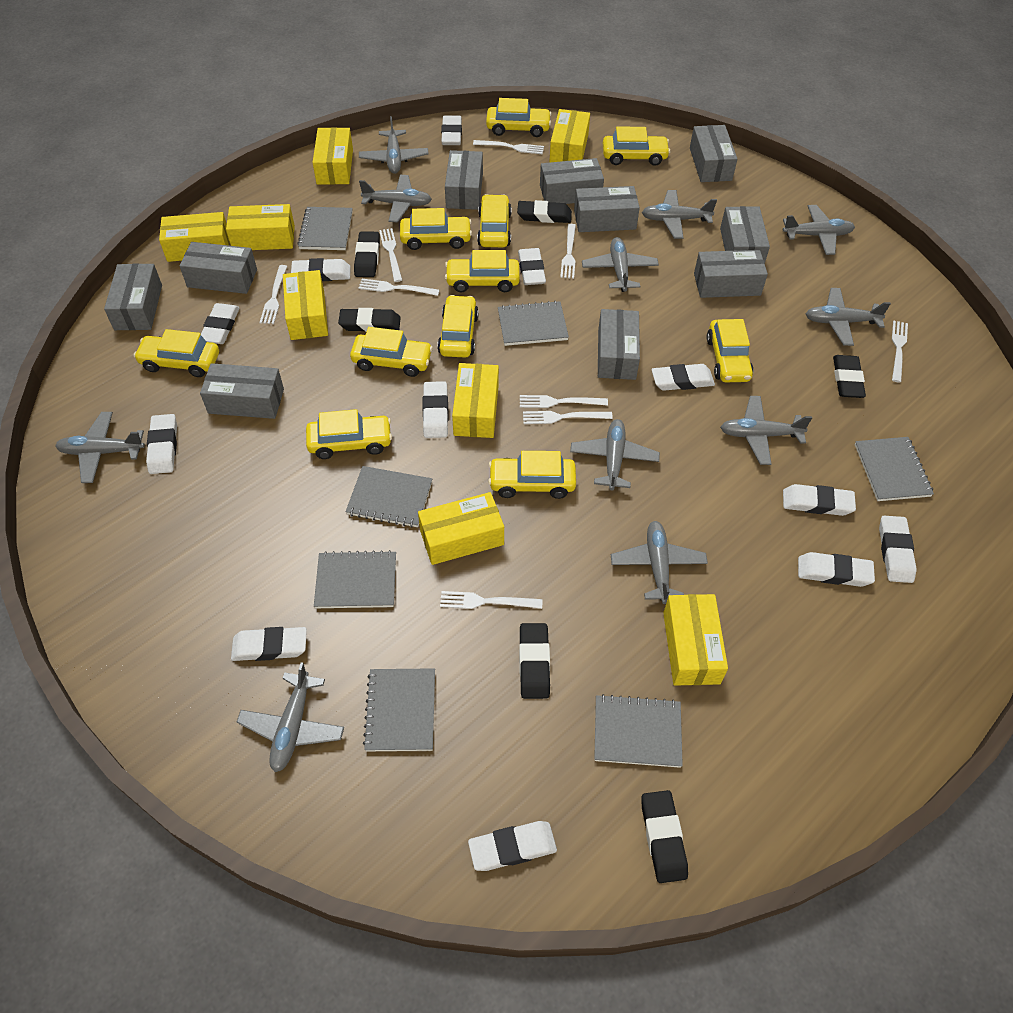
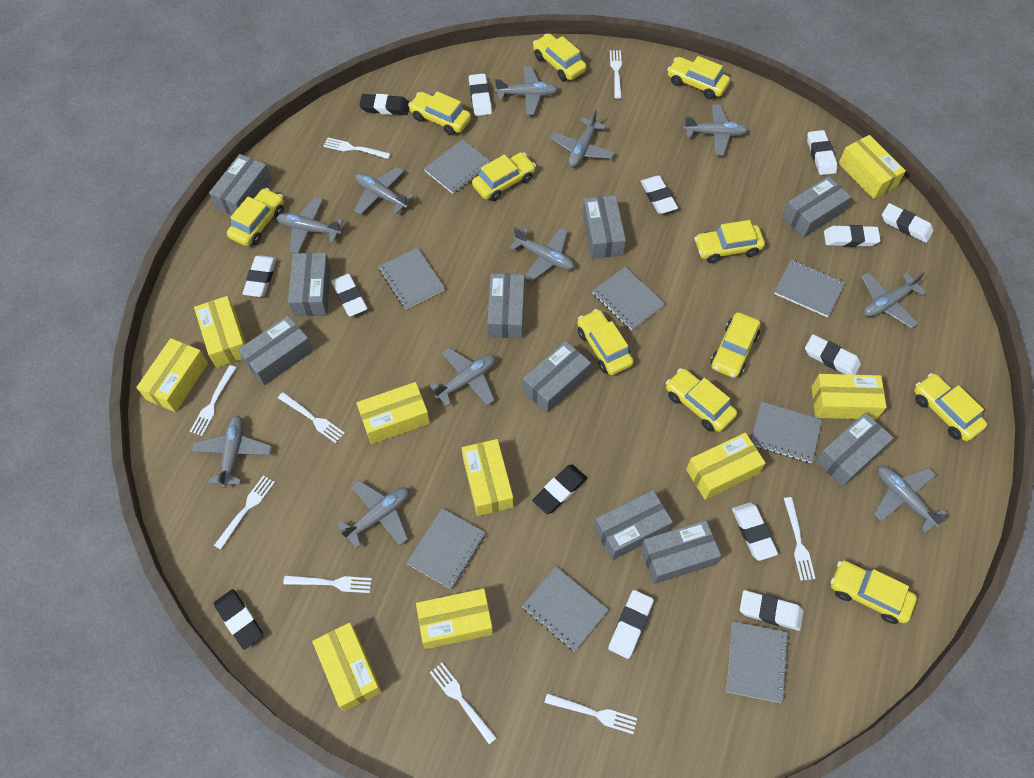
black eraser: [338,308,401,332] [354,231,380,277] [517,200,572,223] [519,623,550,699] [641,790,688,883] [833,355,866,398] = 6 -> [214,589,263,650] [359,94,409,115] [532,465,587,514] = 3
grey notebook: [297,207,353,250] [314,550,396,608] [346,466,432,528] [363,668,435,751] [498,301,569,346] [594,694,683,768] [855,437,934,501] = 7 -> [378,247,445,309] [407,508,486,589] [424,139,491,194] [522,566,609,651] [593,267,665,331] [726,621,789,703] [751,401,822,463] [774,259,845,318] = 8
white eraser: [146,414,177,474] [201,303,240,344] [231,627,307,661] [291,258,351,281] [422,381,449,438] [441,115,462,145] [468,821,557,871] [518,248,546,285] [652,364,715,391] [783,484,856,516] [798,552,875,587] [879,516,917,583] = 12 -> [242,255,277,297] [331,274,367,317] [469,74,492,116] [608,590,654,659] [640,175,678,214] [732,502,778,561] [740,590,804,631] [805,334,861,375] [807,130,837,175] [824,225,881,247] [882,203,933,243] = 11
yellow box: [159,212,229,262] [226,204,295,250] [283,270,328,340] [313,127,353,185] [418,492,504,565] [452,363,499,438] [549,109,590,163] [663,594,728,686] = 8 -> [136,338,208,412] [194,296,246,368] [312,623,382,712] [356,382,430,444] [416,588,493,649] [462,439,513,516] [686,433,766,500] [811,374,887,420] [838,135,906,199] = 9

